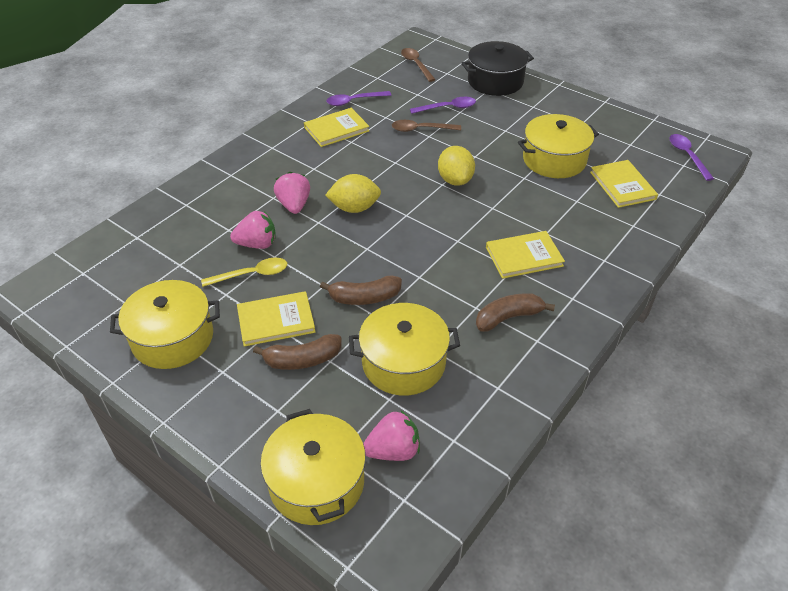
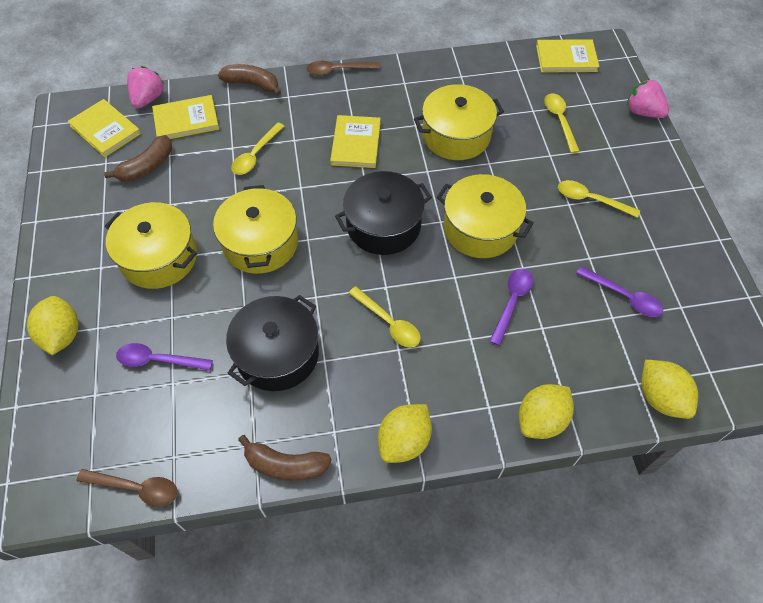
black pot: [461,41,534,96] = 1 -> [226,295,319,391] [335,171,432,255] = 2
pink strawberry: [230,211,276,249] [274,172,310,214] [363,410,420,461] = 3 -> [127,66,164,108] [627,79,669,118] = 2
yellow lemon: [325,174,381,213] [438,146,475,186] = 2 -> [27,296,78,355] [378,404,432,463] [519,384,574,439] [641,360,698,419] = 4
yellow spoon: [201,258,287,287] = 1 -> [231,122,285,175] [349,286,421,348] [544,93,580,153] [558,180,640,218] = 4

